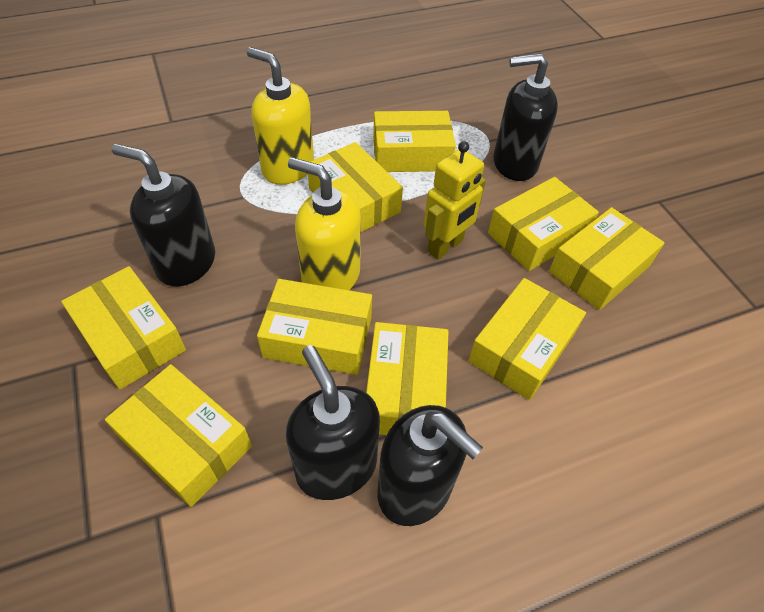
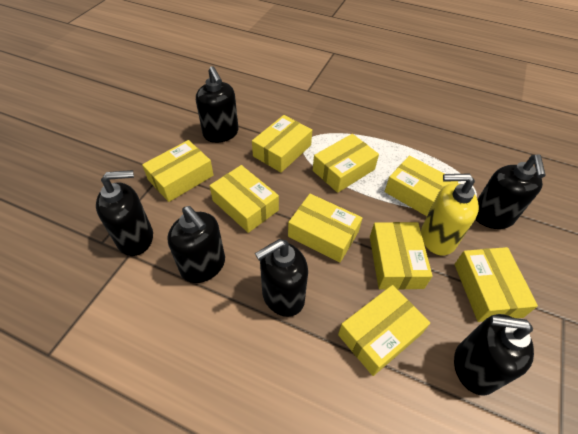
black soap dispenser: [112,144,215,286] [286,345,380,500] [377,405,483,526] [493,53,558,181] = 4 -> [96,170,153,256] [167,206,225,283] [196,66,238,143] [255,239,308,317] [454,314,534,396] [475,154,546,229] = 6
yellow robot: [424,141,486,260] = 1 -> none = 0
yellow soap dispenser: [247,47,314,185] [288,157,361,290] = 2 -> [421,173,479,256] = 1

